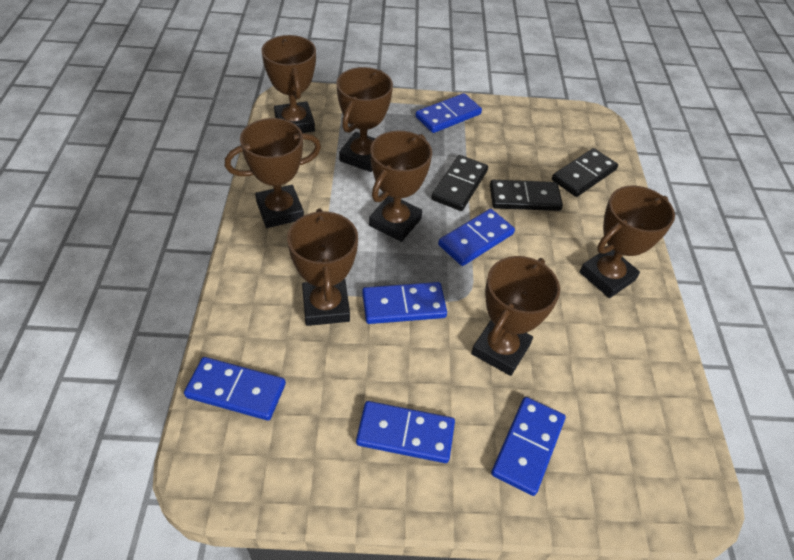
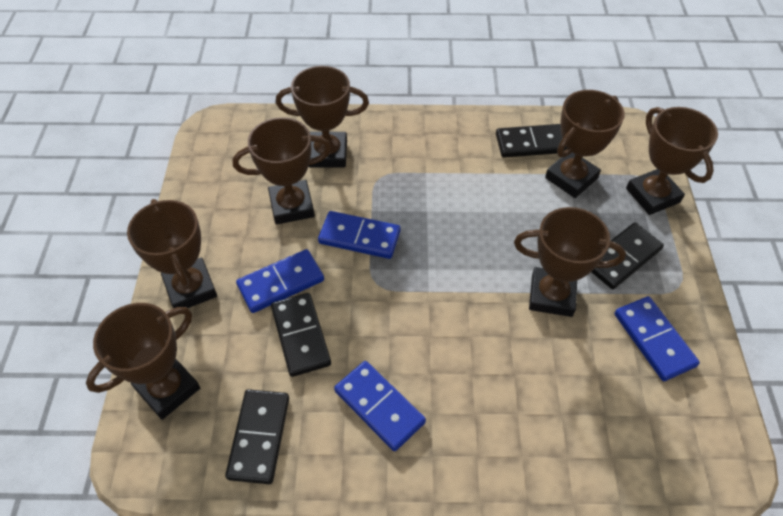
black domino: [431,155,488,211] [490,180,563,211] [552,148,618,197] = 3 -> [225,389,289,484] [271,293,331,377] [496,124,567,158] [591,222,664,289] = 4
blue domino: [184,357,286,421] [356,401,455,463] [362,282,447,324] [416,93,482,133] [438,209,515,266] [491,397,565,496] = 6 -> [236,249,324,313] [318,211,401,259] [334,361,426,451] [615,296,700,381] = 4

